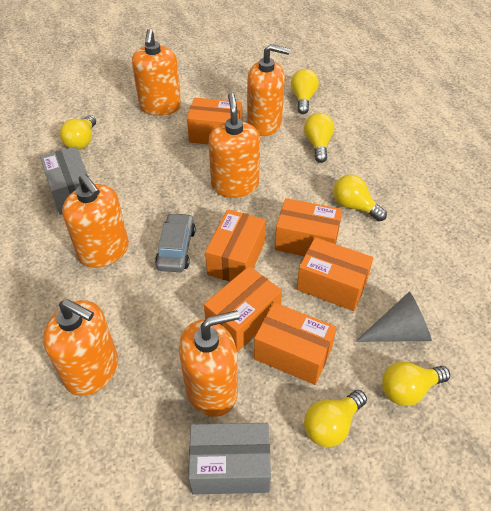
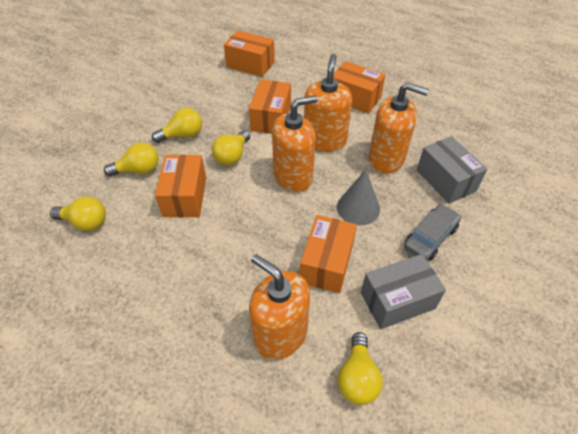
orange box: [187,98,242,145] [204,266,282,352] [205,209,266,281] [254,302,337,385] [275,198,342,256] [297,237,373,311] = 6 -> [155,155,206,217] [224,30,275,77] [249,80,291,134] [300,215,357,293] [333,61,385,114] = 5
orange soap dispenser: [43,299,118,396] [62,174,129,268] [132,29,181,116] [179,310,239,417] [208,93,260,198] [247,44,290,136] = 6 -> [249,254,310,360] [272,95,318,192] [304,54,352,152] [369,83,429,174] = 4
yellow light bulb: [60,115,96,150] [291,69,319,114] [304,113,334,163] [304,390,367,447] [333,174,387,221] [382,362,450,406] = 6 -> [50,196,106,231] [104,143,159,176] [152,108,202,143] [212,130,250,166] [338,332,383,405] = 5

